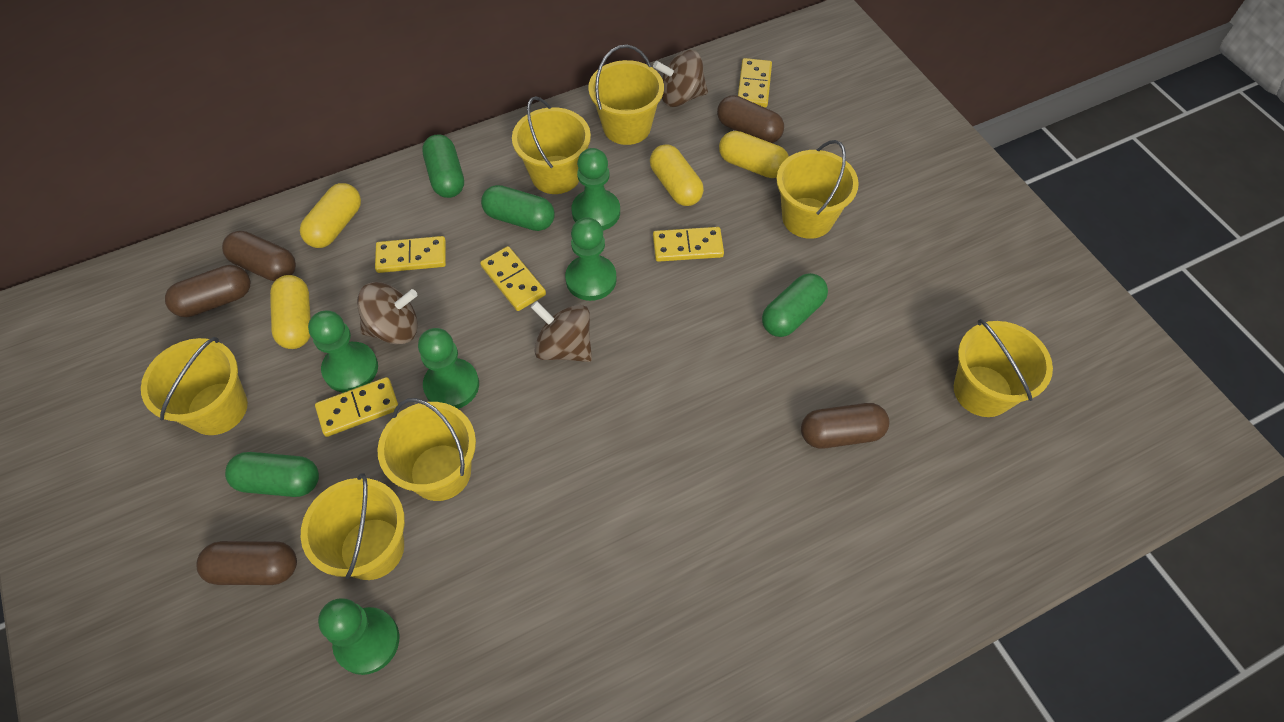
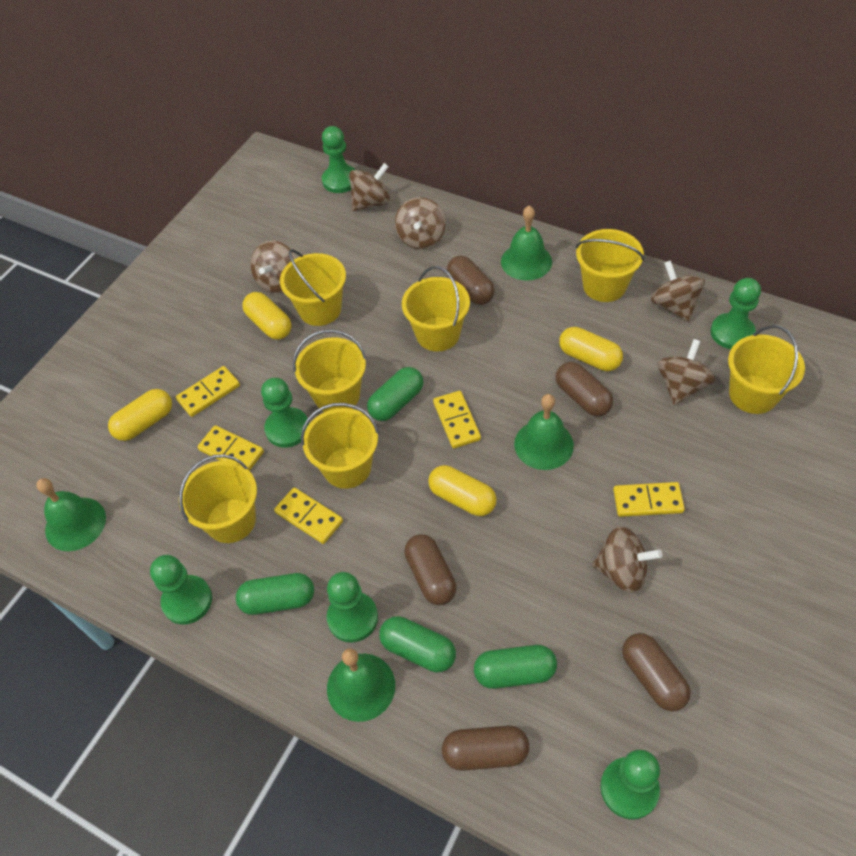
brown spinning top: [357,282,418,344] [531,301,592,362] [653,50,708,107] = 3 -> [250,241,296,293] [349,163,390,211] [395,197,445,249] [592,526,662,593] [651,260,705,322] [657,339,715,405] = 6
green bell: none = 0 -> [36,478,106,551] [327,648,395,722] [501,206,552,281] [514,394,574,470] = 4
green pawn: [308,310,378,393] [318,598,399,675] [418,328,479,409] [565,217,617,301] [571,148,620,230] = 5 -> [150,555,212,625] [261,378,309,448] [322,126,355,193] [327,572,378,642] [600,750,660,820] [710,278,761,349] = 6

